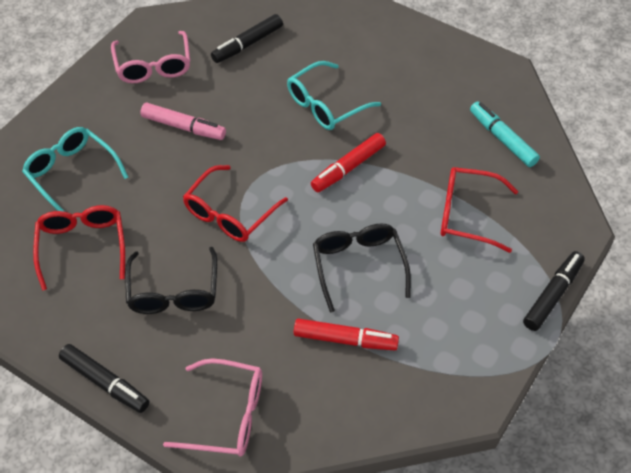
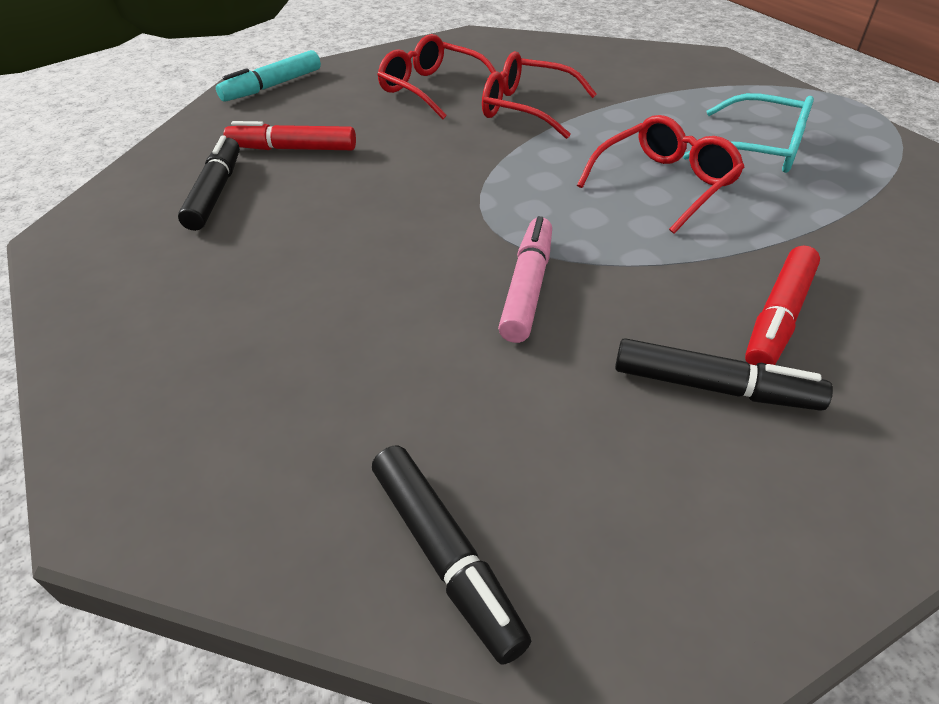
black glasses: [125,247,217,314] [313,223,411,313] = 2 -> none = 0
pink glasses: [111,31,190,83] [163,358,262,457] = 2 -> none = 0
turquoise glasses: [22,127,128,212] [287,61,381,130] = 2 -> [683,93,814,173] = 1

